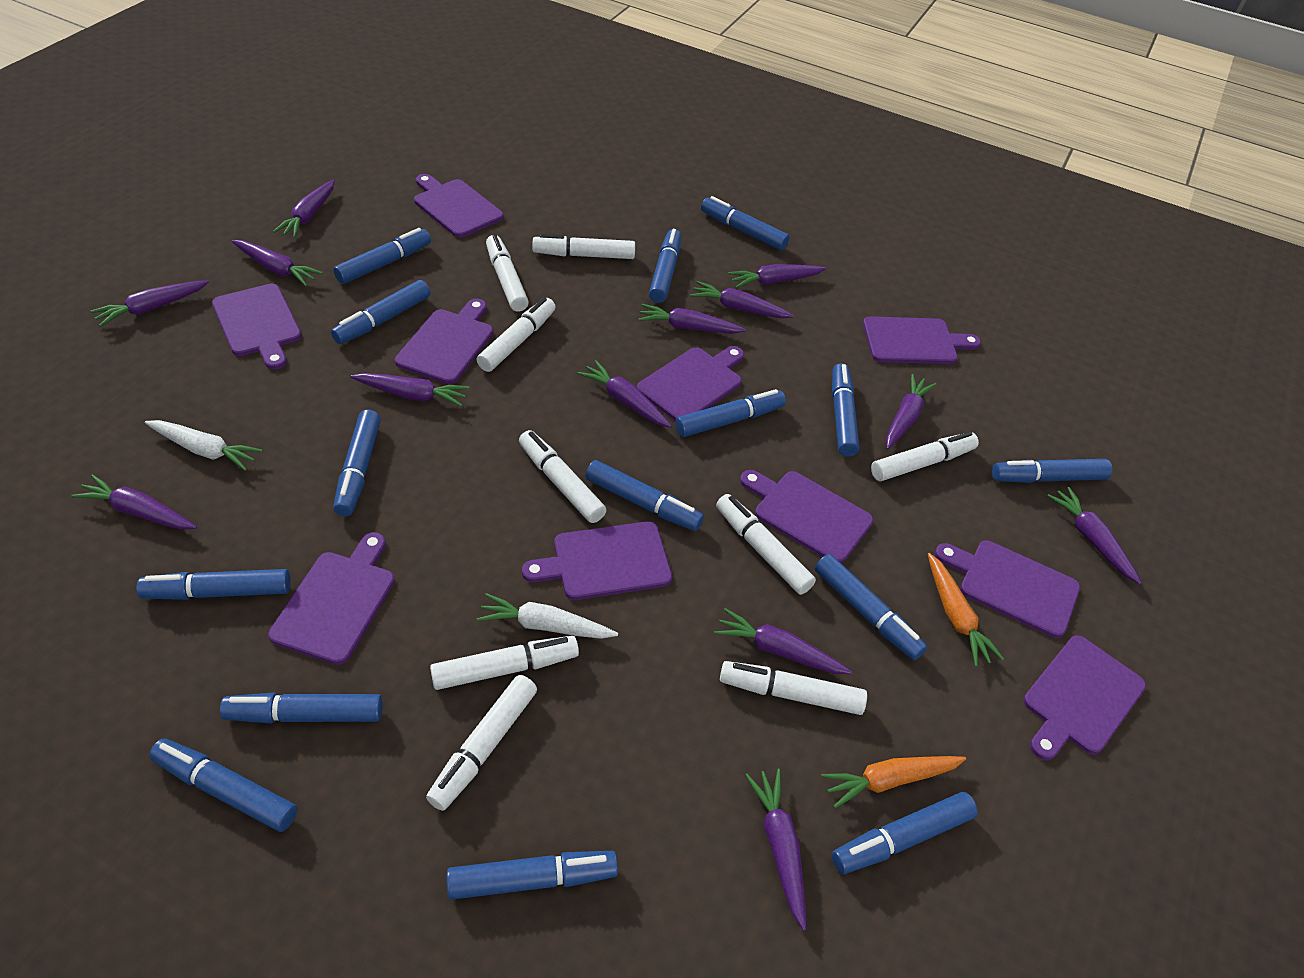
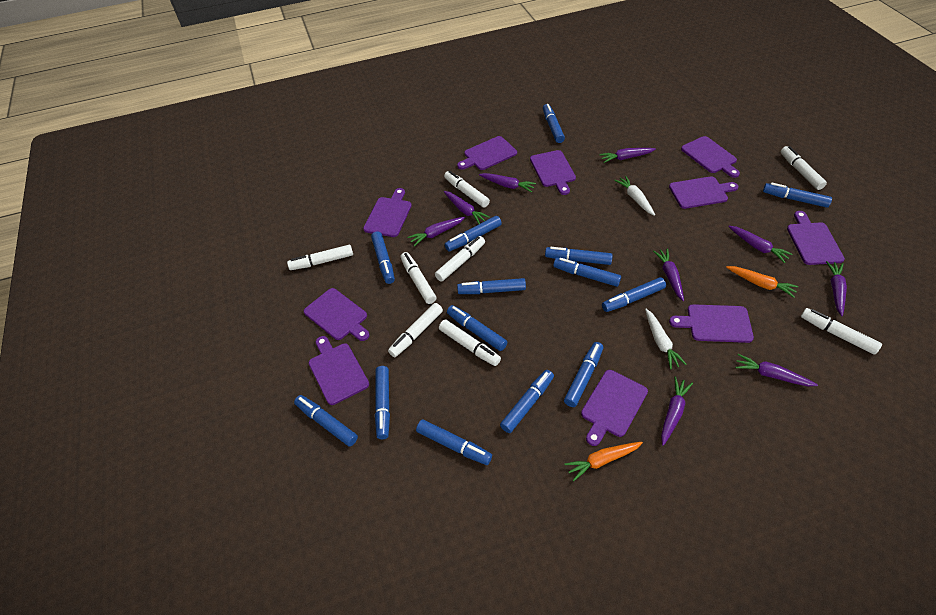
blue marker: [136,569,291,600] [149,738,298,832] [220,692,383,723] [331,280,430,344] [333,228,431,284] [333,409,381,516] [447,851,618,900] [585,460,704,531] [649,229,681,303] [675,389,786,437] [701,196,790,250] [815,554,927,660] [832,363,859,457] [832,792,978,874] [992,459,1113,483] = 15 -> [294,395,358,447] [371,231,395,284] [375,366,390,439] [416,419,492,465] [445,216,502,251] [447,305,507,351] [457,278,526,294] [500,370,554,433] [543,104,565,143] [545,247,613,265] [553,258,621,287] [564,342,603,407] [602,277,666,312] [763,183,832,208] = 14
purple carrot: [71,475,197,530] [90,280,209,327] [232,240,323,286] [273,180,335,238] [351,373,469,407] [577,360,672,428] [638,304,746,334] [690,281,794,318] [714,608,852,674] [728,264,826,288] [745,769,807,931] [886,374,936,449] [1047,487,1142,585] = 13 -> [407,217,465,247] [444,191,490,224] [479,173,536,192] [599,148,656,163] [653,248,684,301] [661,377,693,446] [728,226,793,263] [735,354,818,386] [826,261,847,316] = 9
white marker: [426,675,537,811] [430,636,579,690] [477,297,556,372] [486,235,529,312] [519,430,606,523] [532,234,635,259] [716,494,816,595] [720,661,867,715] [871,432,979,481] = 9 -> [287,245,353,270] [388,303,443,357] [400,252,436,304] [435,236,485,282] [439,319,501,366] [444,171,490,208] [781,146,827,190] [801,308,882,355] = 8

